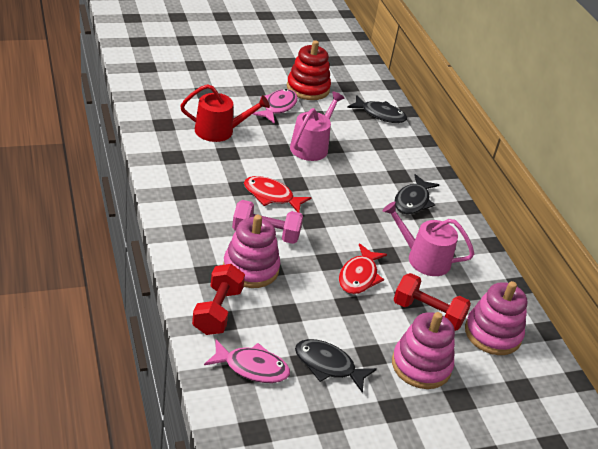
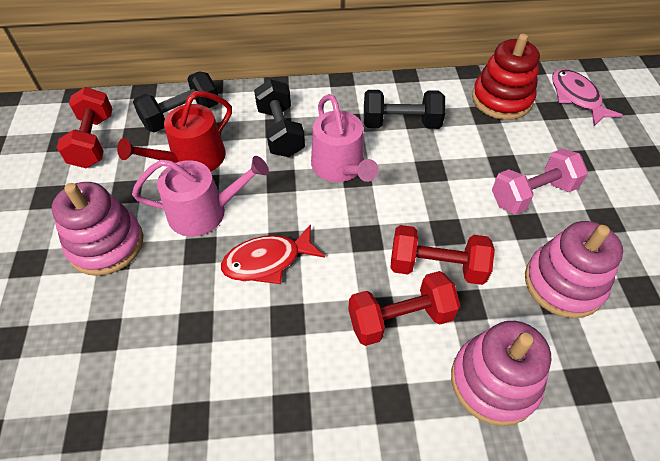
black dumbbell: none = 0 -> [133,72,219,133] [254,79,305,157] [364,90,445,129] = 3
black fish: [295,339,377,393] [347,95,407,123] [395,174,439,214] = 3 -> none = 0
pink fish: [204,340,290,383] [252,89,298,124] = 2 -> [552,69,623,126] = 1
red dumbbell: [192,264,245,335] [393,273,471,331] = 2 -> [56,87,112,168] [348,271,460,346] [390,225,495,285] = 3
red fish: [244,176,312,213] [339,243,387,294] = 2 -> [221,224,325,284] = 1

